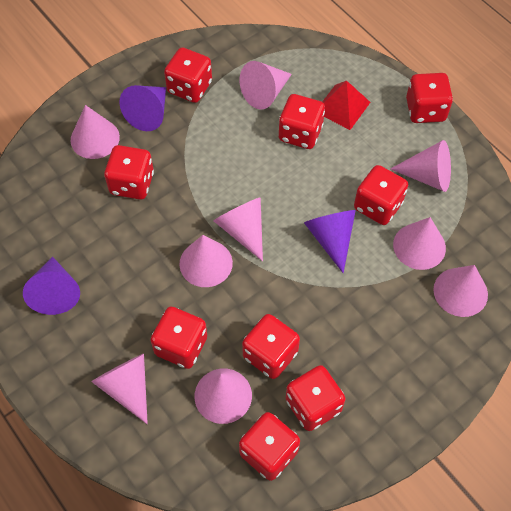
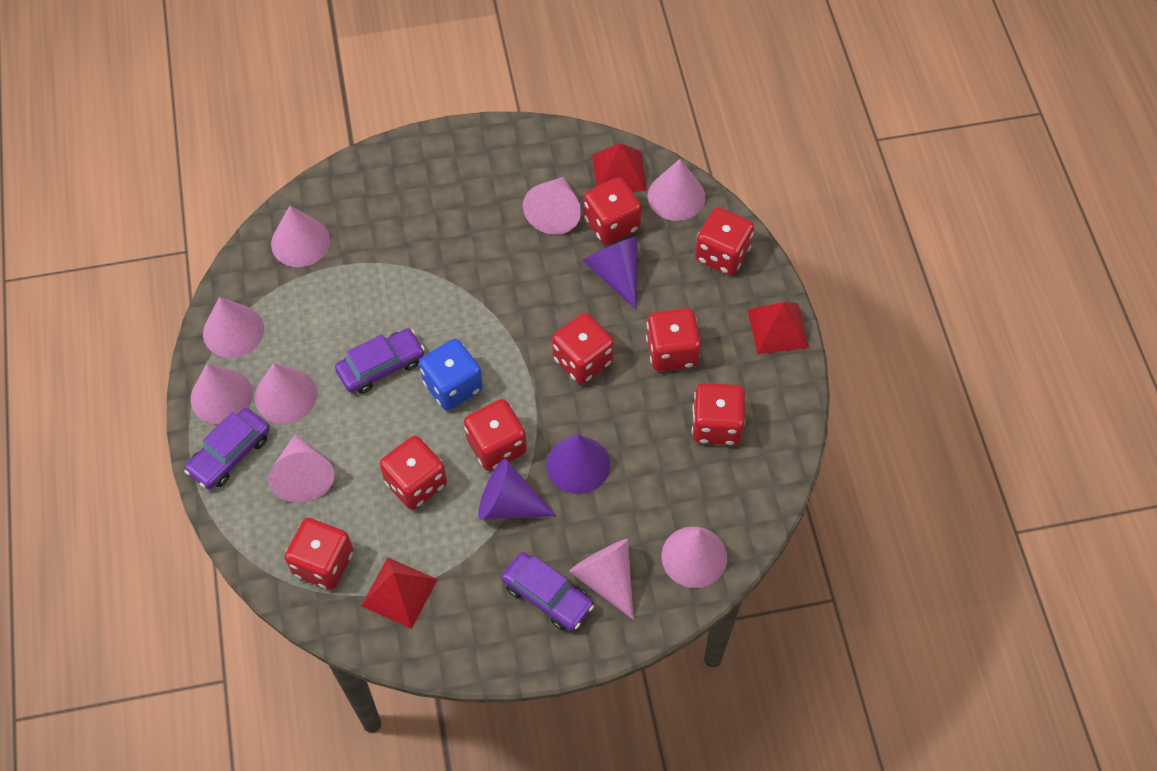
blue dice: none = 0 -> [419,339,483,410] = 1
purple car: none = 0 -> [184,408,270,489] [335,328,425,394] [501,552,594,631] = 3
red dice: [104,145,154,200] [151,306,207,369] [164,48,212,103] [239,412,300,481] [242,314,300,379] [279,94,325,149] [286,365,346,431] [354,165,408,225] [406,73,453,123] = 9 -> [285,518,354,590] [380,436,447,510] [464,399,527,471] [552,313,614,384] [584,177,642,245] [646,308,701,372] [692,383,745,445] [695,207,754,275] = 8
red pyramid: [322,81,371,130] = 1 -> [361,557,438,629] [592,143,647,192] [748,302,809,354] = 3

